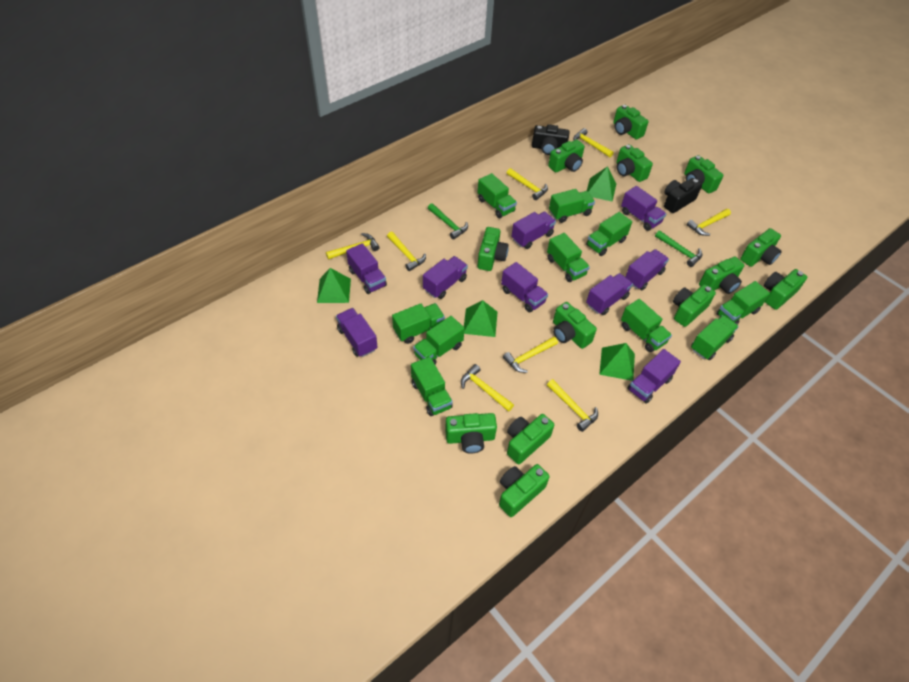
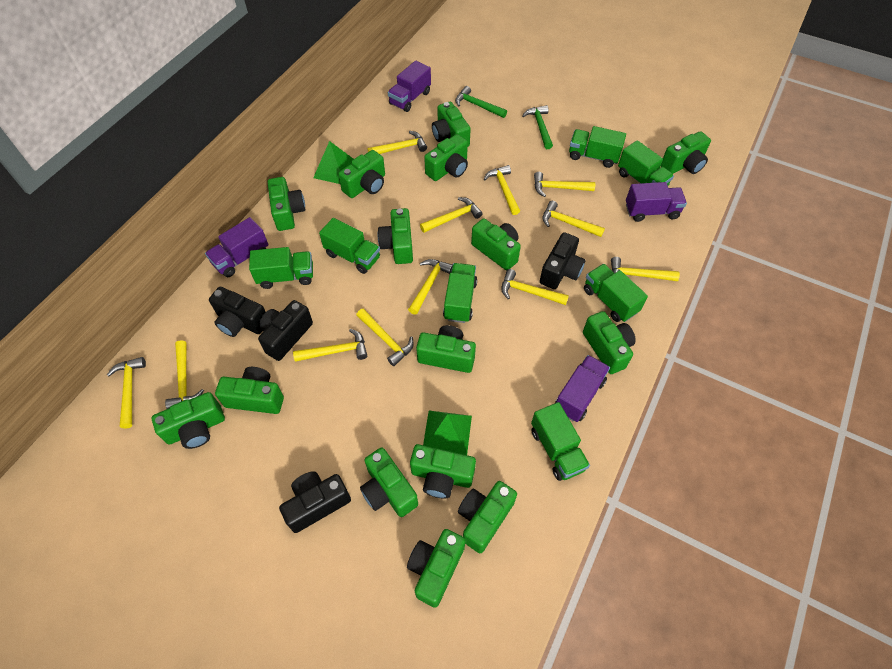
black camera: [532,124,570,155] [664,178,702,213] = 2 -> [209,287,265,337] [258,300,313,361] [279,471,351,533] [540,232,585,289] = 4
green camera: [445,413,497,454] [477,227,509,271] [499,464,550,517] [507,414,554,464] [548,140,585,172] [553,302,597,349] [613,105,649,140] [616,144,653,182] [673,284,716,327] [684,155,723,194] [699,256,744,294] [740,228,782,267] [764,269,807,310] = 13 -> [151,392,225,449] [215,367,284,414] [267,177,305,231] [338,150,385,198] [360,447,418,517] [378,208,413,264] [407,529,466,608] [410,444,476,499] [416,325,476,373] [424,134,468,181] [432,102,471,147] [458,481,517,553] [471,218,521,270] [583,311,636,374] [661,131,711,174] = 15
green pyramid: [317,268,351,303] [464,300,498,337] [587,166,616,202] [599,343,635,381] = 4 -> [313,141,353,184] [423,411,472,455] = 2
green truck: [392,303,445,344] [411,357,453,416] [413,316,465,364] [477,173,517,218] [547,233,590,282] [549,189,595,223] [586,212,632,256] [621,299,672,352] [691,315,739,360] [716,281,770,325] = 10 -> [249,247,313,289] [319,218,380,274] [443,263,477,323] [531,402,590,481] [569,126,626,168] [584,264,648,322] [618,140,674,186] = 7
purple truck: [336,308,378,357] [346,243,387,294] [423,256,468,299] [501,262,548,312] [511,212,556,249] [586,273,633,315] [621,186,666,231] [625,249,669,290] [627,349,681,404] = 9 -> [205,217,268,277] [388,61,431,112] [555,355,610,422] [626,182,687,222] = 4
yellow hammer: [326,233,380,260] [387,232,426,271] [461,364,514,412] [503,337,558,373] [507,168,548,200] [547,379,598,432] [573,128,614,157] [687,209,731,236] = 8 -> [107,357,146,428] [165,340,204,409] [293,329,367,362] [356,309,414,366] [367,131,427,154] [408,259,453,315] [420,197,483,233] [484,165,520,215] [501,269,569,305] [534,172,595,197] [543,201,605,237] [611,257,680,281] = 12

